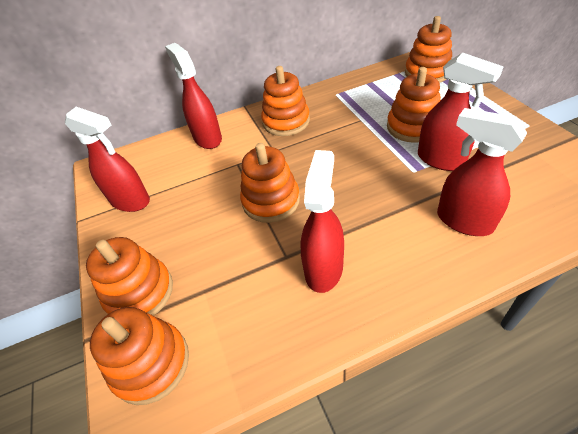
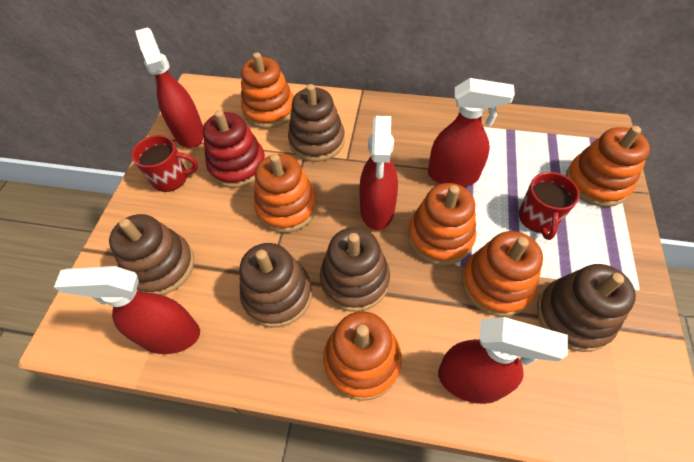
brown stacking toy: none = 0 -> [109,214,194,295] [239,243,312,328] [288,84,345,162] [320,227,390,312] [537,264,636,352] = 5
red mug: none = 0 -> [131,135,198,192] [519,172,580,240] = 2
red stacking toy: none = 0 -> [203,110,266,188] = 1

